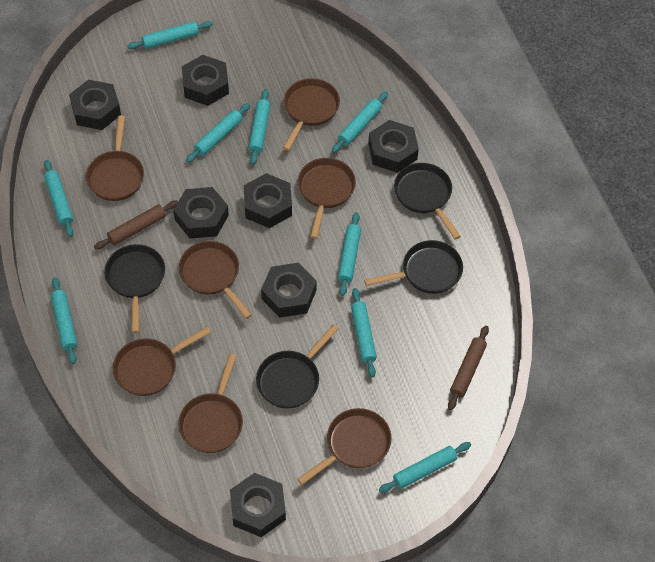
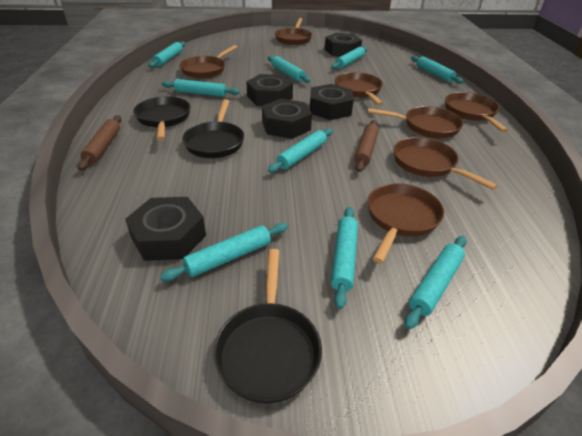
black nut: [69,80,121,130] [173,187,229,239] [182,55,229,106] [230,473,286,537] [244,173,292,228] [261,263,317,318] [368,120,419,173] = 7 -> [125,197,206,261] [246,74,293,106] [262,99,312,139] [310,84,353,120] [325,33,362,57] = 5
black pan: [104,244,165,333] [256,324,339,409] [364,240,463,294] [394,163,461,240] = 4 -> [133,96,191,140] [182,99,244,158] [213,249,322,404] = 3

